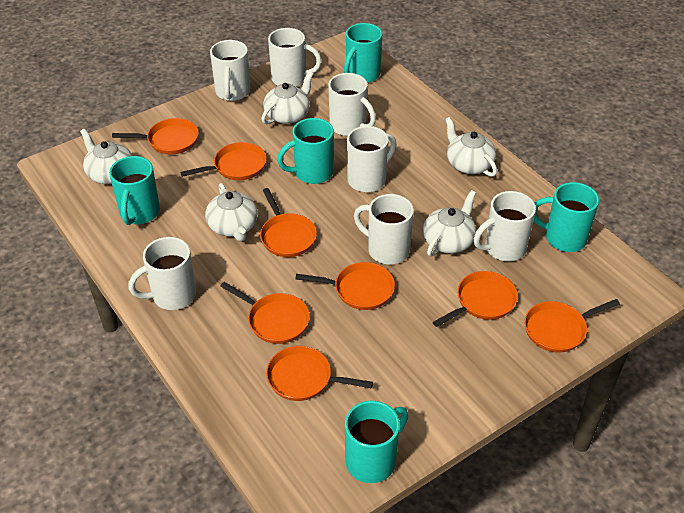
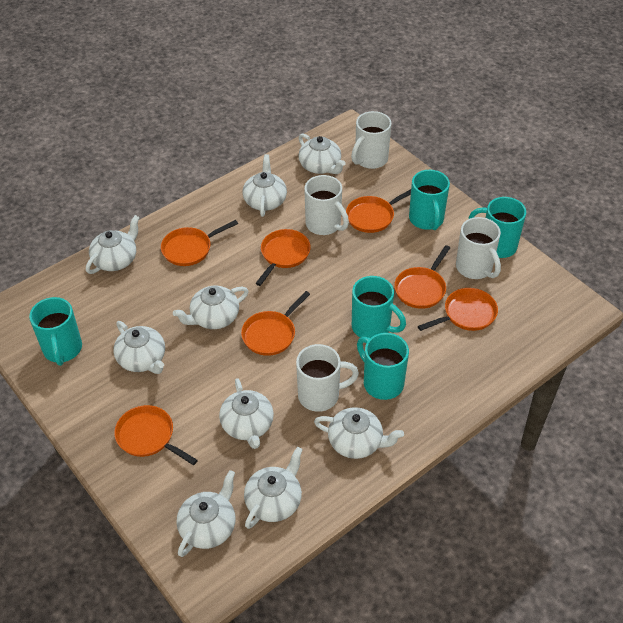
orange pan: [112,118,199,154] [180,142,266,180] [221,282,310,344] [260,188,317,257] [266,346,373,401] [296,262,395,310] [433,271,518,327] [524,299,620,353] = 8 -> [114,405,198,465] [161,220,238,266] [241,291,310,356] [255,229,311,286] [346,189,411,233] [394,245,450,309] [418,288,498,331] = 7
white mug: [128,237,196,310] [210,40,250,101] [268,28,322,87] [328,73,376,136] [347,126,396,192] [354,194,414,264] [474,191,536,261] = 7 -> [296,344,359,412] [304,175,349,235] [351,111,392,169] [456,217,501,279] = 4
white teapot: [80,129,132,184] [205,183,258,241] [261,71,313,124] [423,190,476,257] [445,117,497,177] = 5 -> [86,215,140,274] [113,321,165,374] [173,286,249,329] [176,470,236,557] [219,378,274,449] [243,154,287,217] [244,447,303,529] [298,133,346,174] [314,407,404,459] = 9

